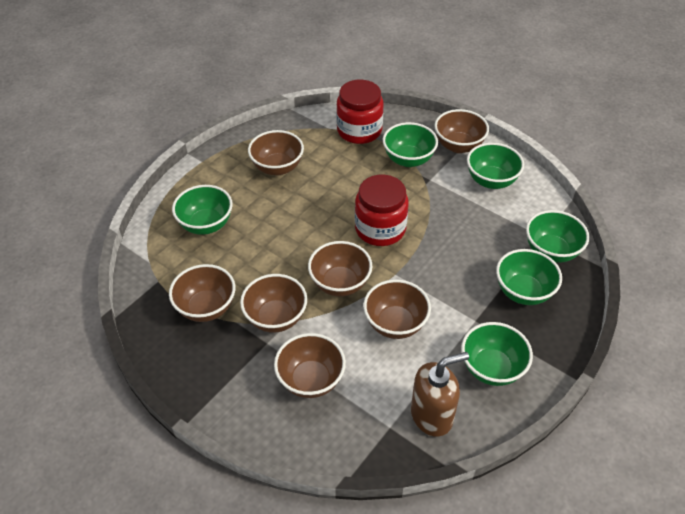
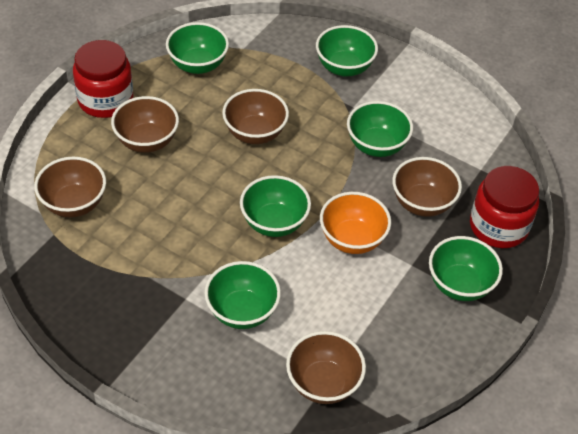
brown bowl: [169,264,235,322] [240,274,307,333] [248,130,304,175] [274,333,346,398] [308,241,372,296] [363,279,431,339] [434,109,489,153] = 7 -> [34,157,106,218] [111,96,179,153] [222,89,289,144] [286,331,366,404] [392,157,462,217] = 5
brown soap dispenser: [411,352,469,437] = 1 -> none = 0
orange bowl: none = 0 -> [320,192,391,254] = 1

